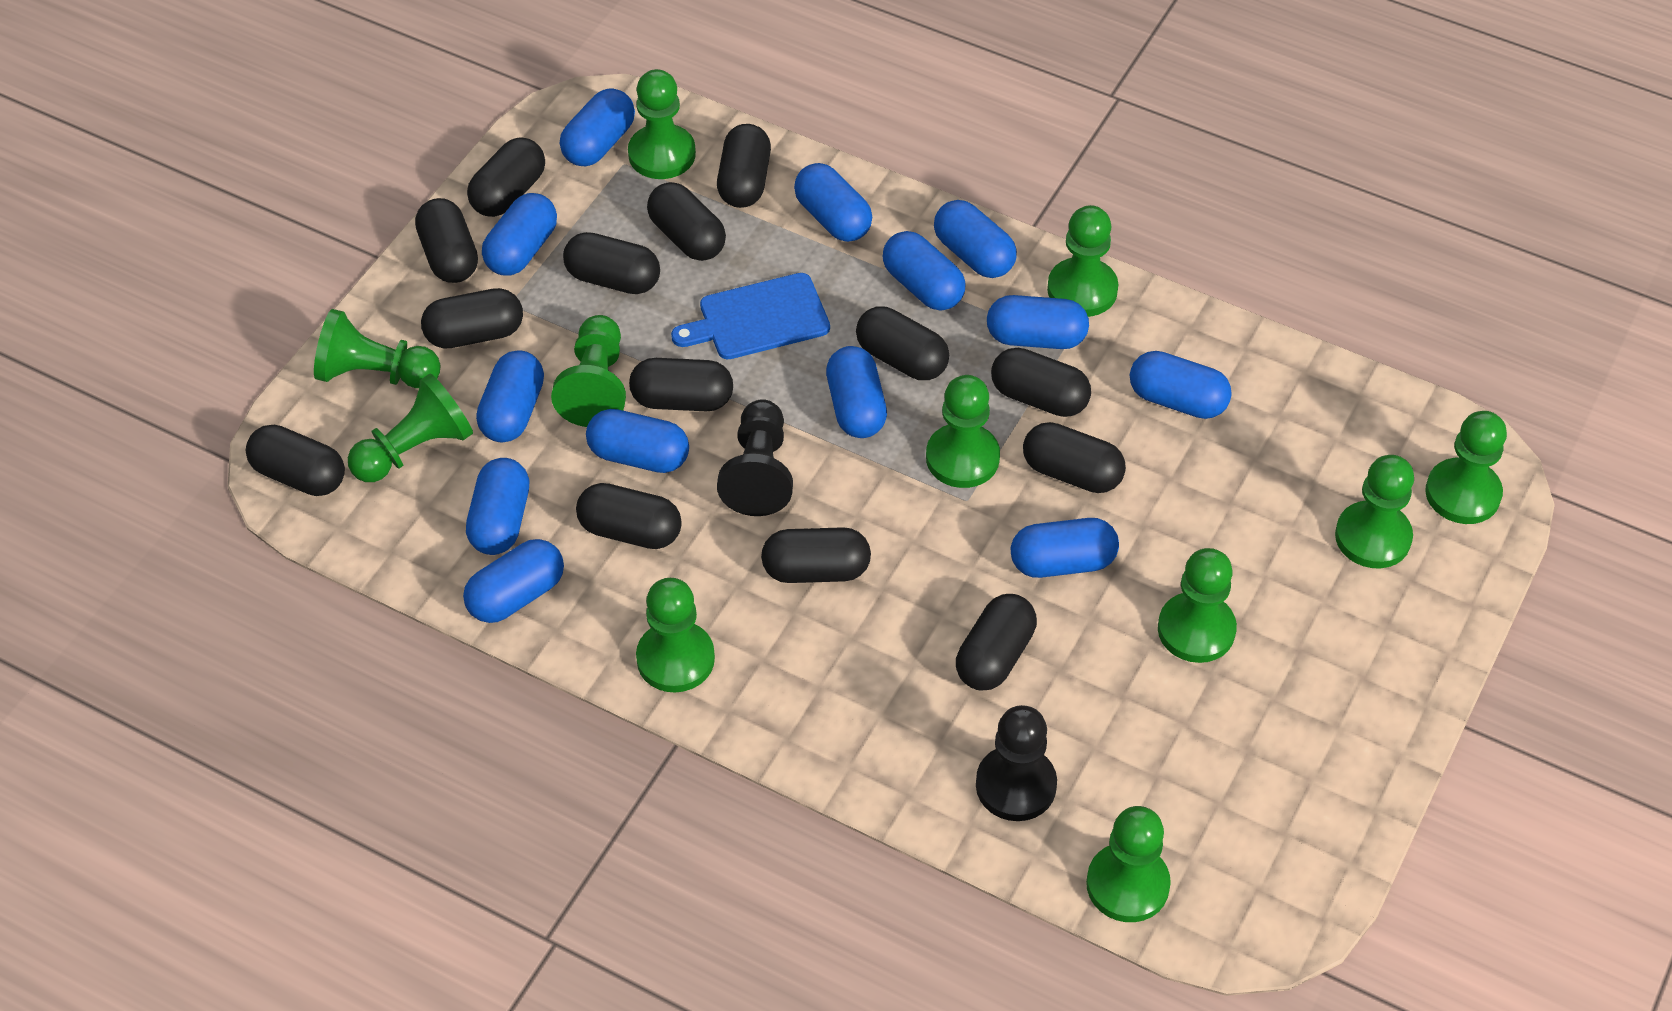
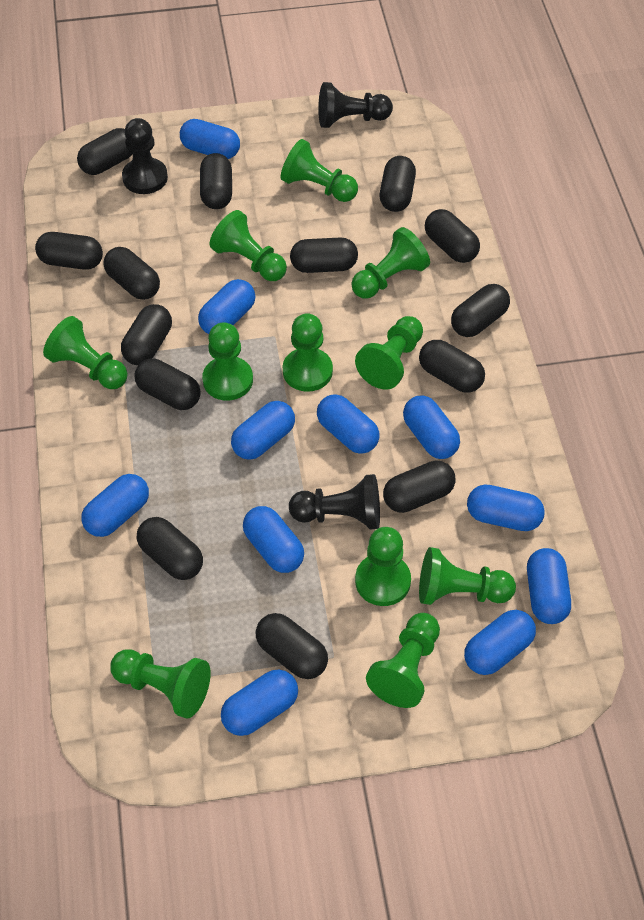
black pawn: [717,399,793,516] [976,705,1057,821] = 2 -> [122,118,168,194] [289,474,380,529] [318,82,393,128] = 3
blue capsule: [463,539,564,623] [466,458,530,555] [476,350,544,442] [482,193,557,276] [560,89,635,166] [586,409,689,473] [794,163,872,242] [826,346,887,438] [883,231,966,311] [934,200,1017,278] [987,295,1089,349] [1011,518,1119,578] [1130,351,1232,419] = 13 -> [81,474,149,537] [180,119,240,159] [198,279,255,334] [221,669,298,736] [231,401,295,460] [243,506,304,573] [317,394,379,454] [403,396,460,459] [464,610,536,675] [467,485,545,531] [527,548,571,624] = 11
blue cutting board: [671,273,830,359] = 1 -> none = 0

